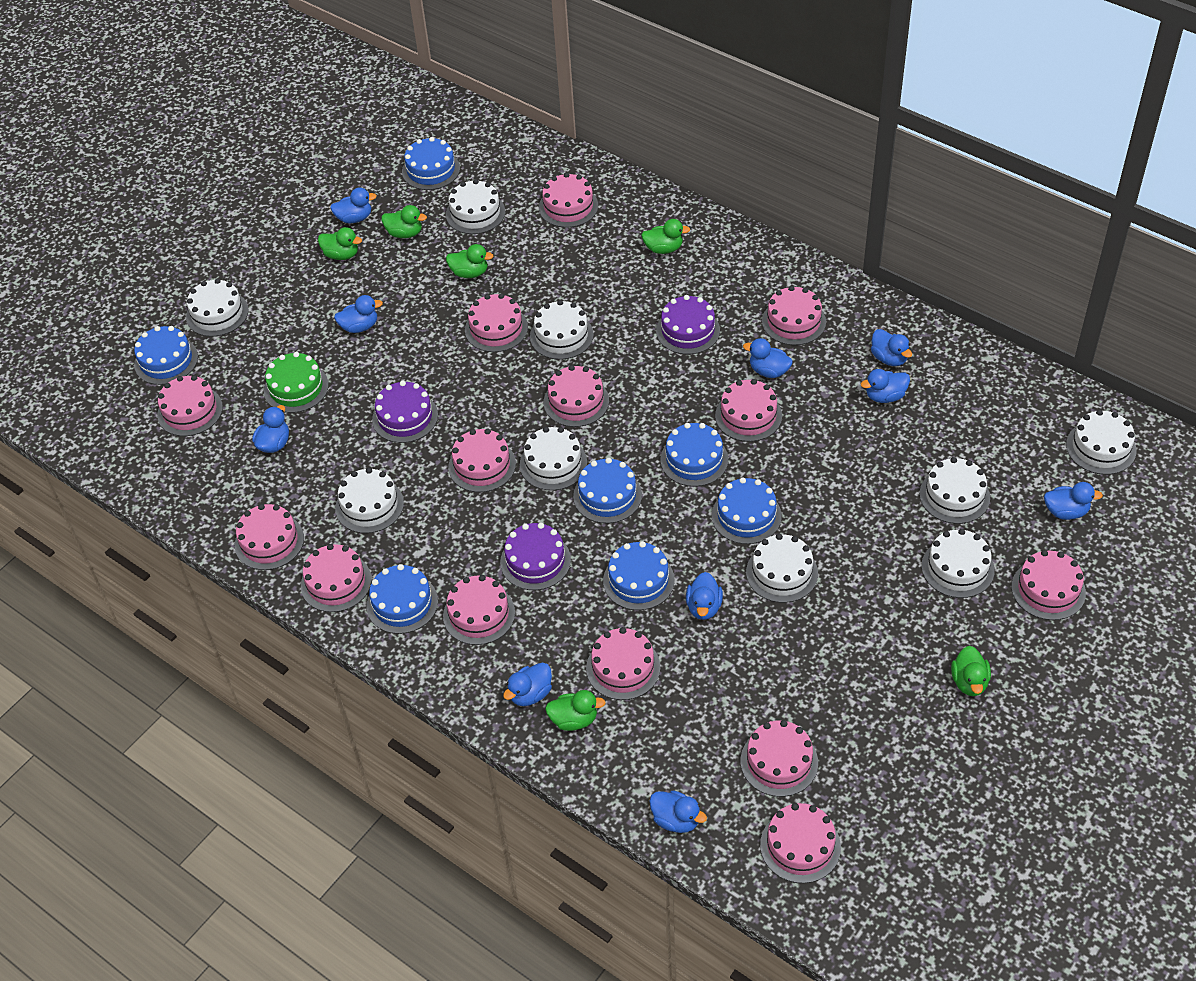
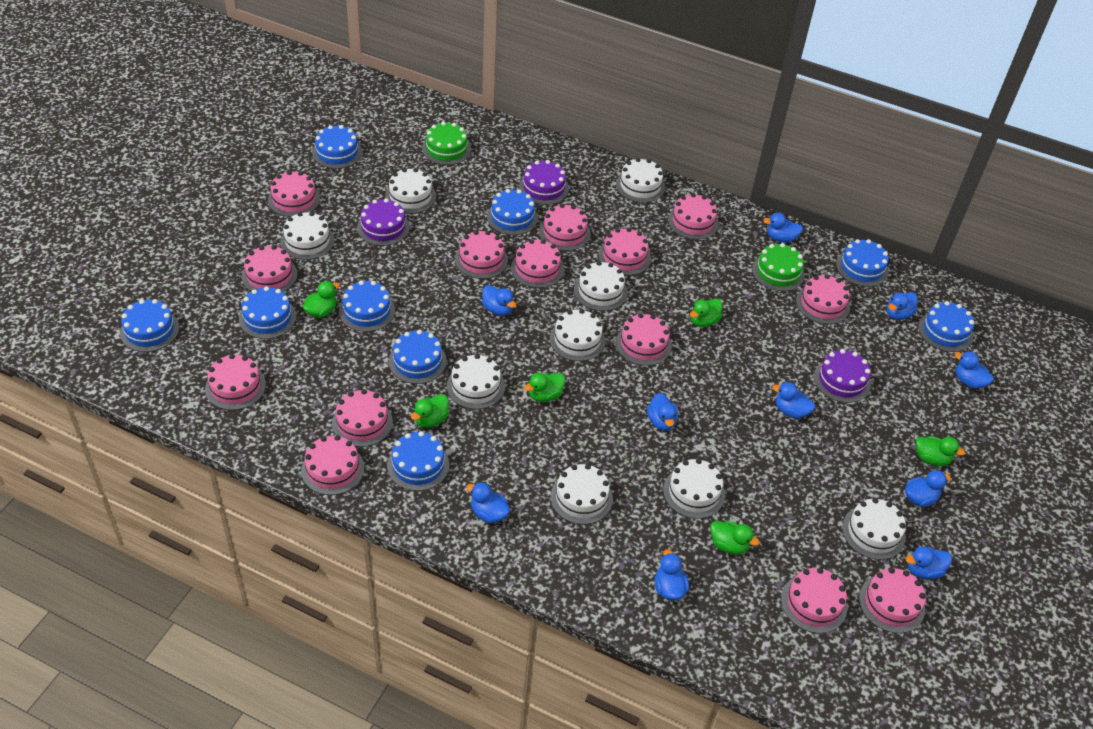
blue cake: [134,326,198,385] [367,564,438,634] [402,137,460,190] [573,458,642,523] [603,541,675,610] [660,423,728,487] [712,477,782,544] = 7 -> [120,299,179,352] [239,286,296,339] [312,125,362,169] [339,280,395,332] [387,431,449,491] [389,330,447,384] [487,189,538,235] [836,239,889,287] [918,301,974,352] = 9
green cake: [264,352,329,413] = 1 -> [422,122,471,165] [752,243,805,291] = 2

